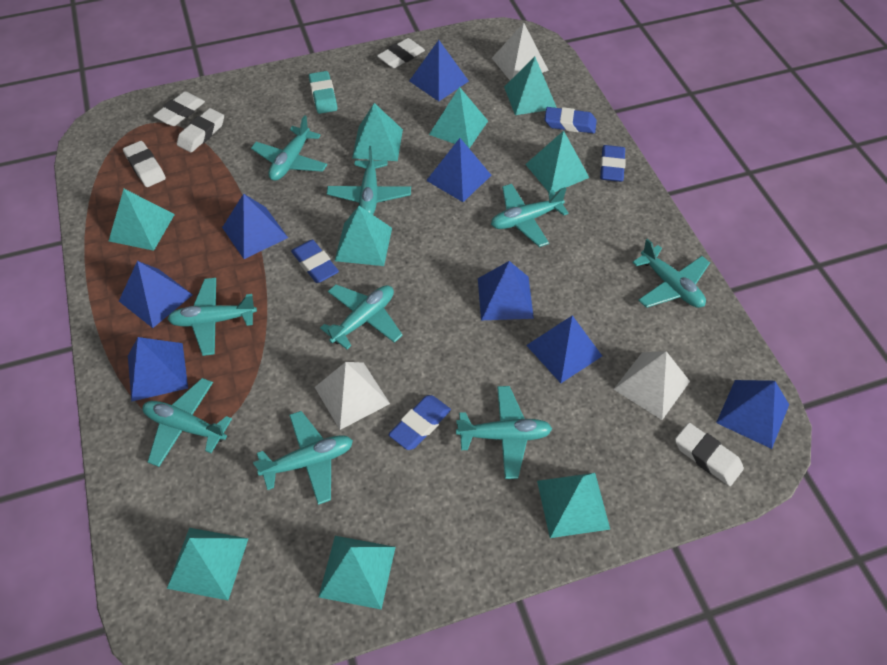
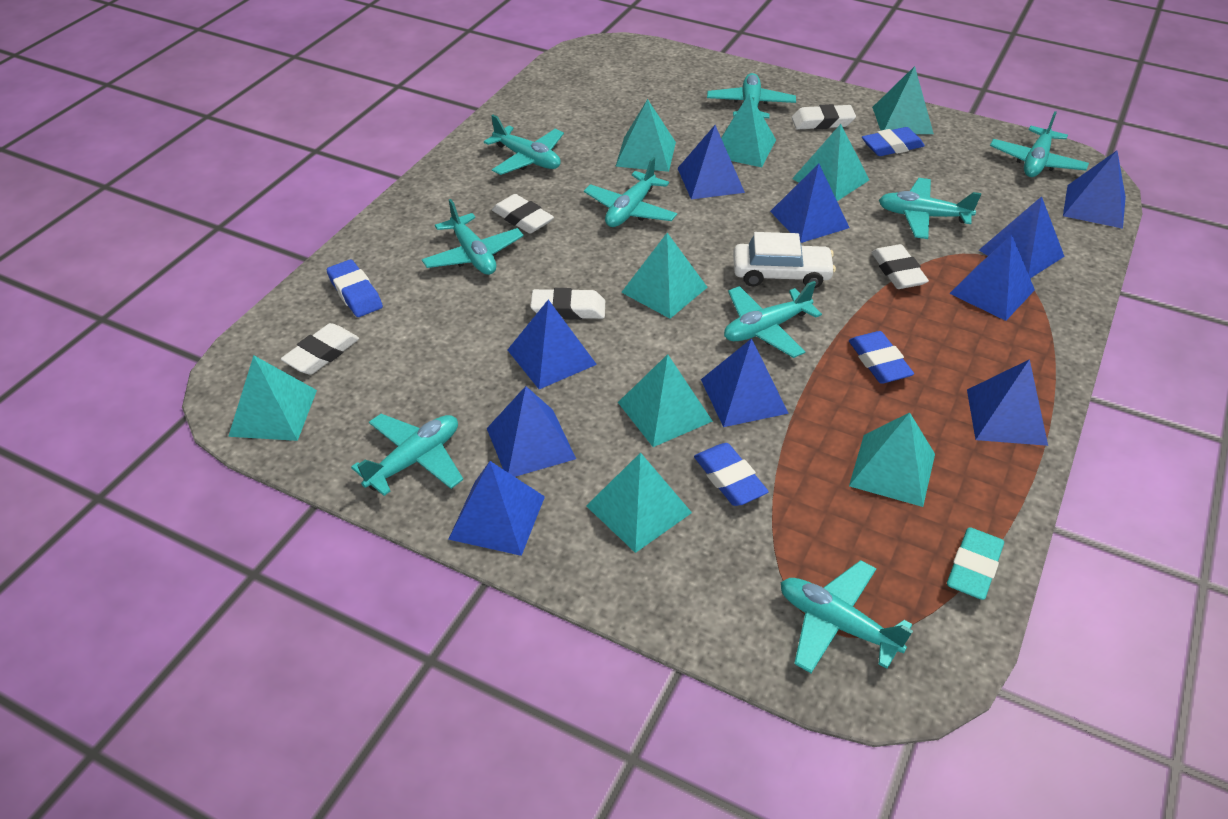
blue pyramid: [119,261,193,328] [128,337,188,402] [222,194,288,259] [409,40,469,101] [426,138,492,202] [478,261,534,320] [526,315,602,383] [716,380,789,449] = 8 -> [448,461,545,556] [487,386,576,477] [508,300,597,389] [677,125,745,199] [701,338,789,427] [770,163,849,243] [949,234,1035,321] [967,359,1048,446] [979,196,1065,278] [1063,151,1126,229] = 10
white car: none = 0 -> [733,232,836,288] = 1
white pyramid: [315,362,390,430] [492,23,549,80] [613,351,690,420] = 3 -> none = 0

